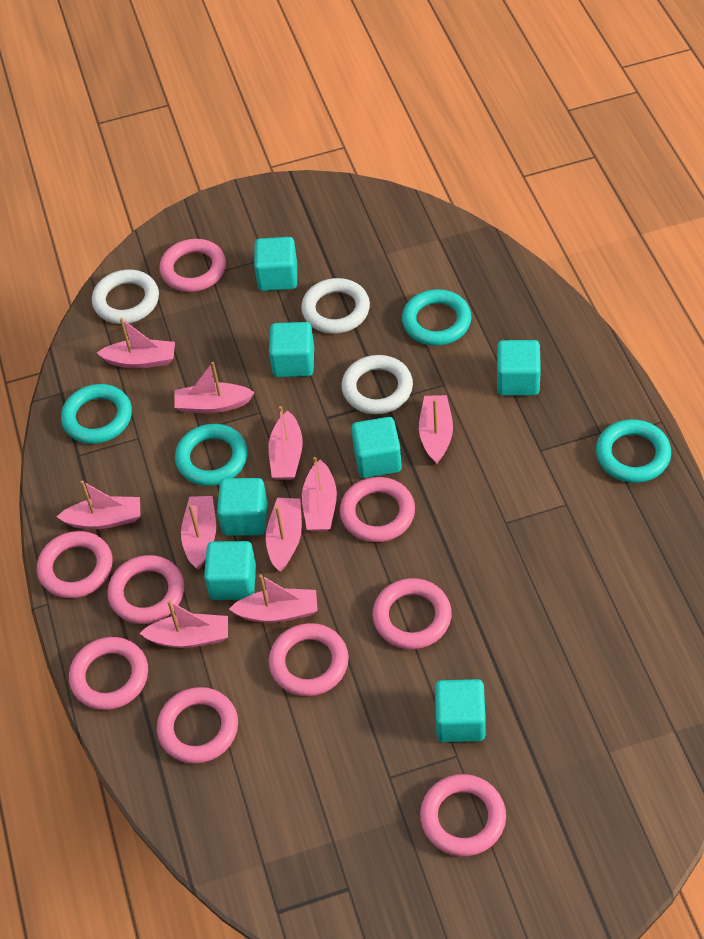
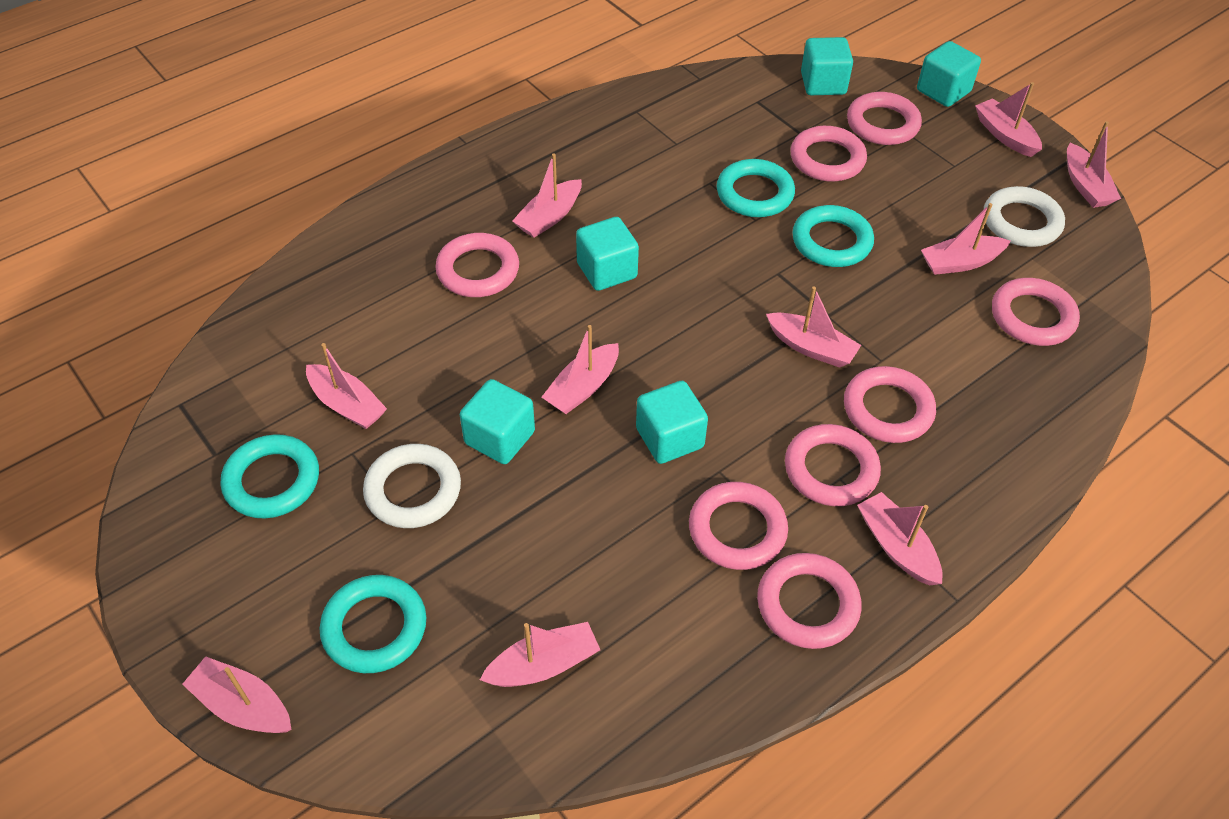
pink ring: [37,531,112,598] [69,637,148,710] [107,555,184,624] [157,687,238,763] [160,239,226,292] [269,623,349,696] [340,477,415,542] [372,578,452,649] [420,774,506,856] = 9 -> [435,233,519,297] [689,482,788,570] [757,553,861,649] [785,424,881,506] [790,126,867,182] [844,366,936,443] [847,92,922,145] [992,278,1080,346] = 8
turquoise cube: [204,541,256,600] [217,478,268,536] [254,237,297,291] [269,322,314,377] [351,417,402,478] [435,679,486,742] [497,340,541,396] = 7 -> [460,379,535,464] [576,217,639,291] [636,381,708,464] [801,37,853,95] [917,41,981,107] = 5
white ring: [92,270,159,324] [301,278,370,334] [342,355,413,414] = 3 -> [363,444,461,528] [984,186,1065,247] = 2

